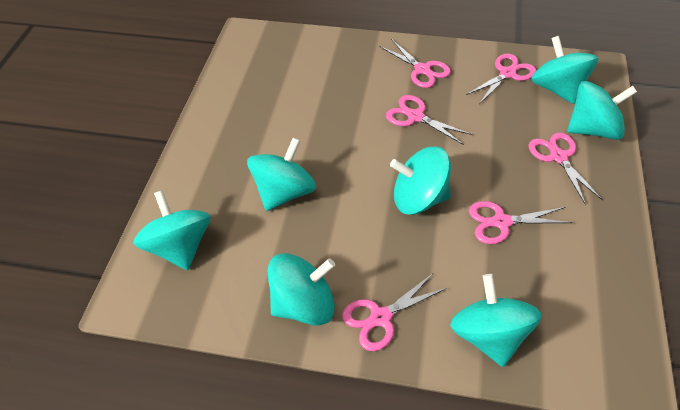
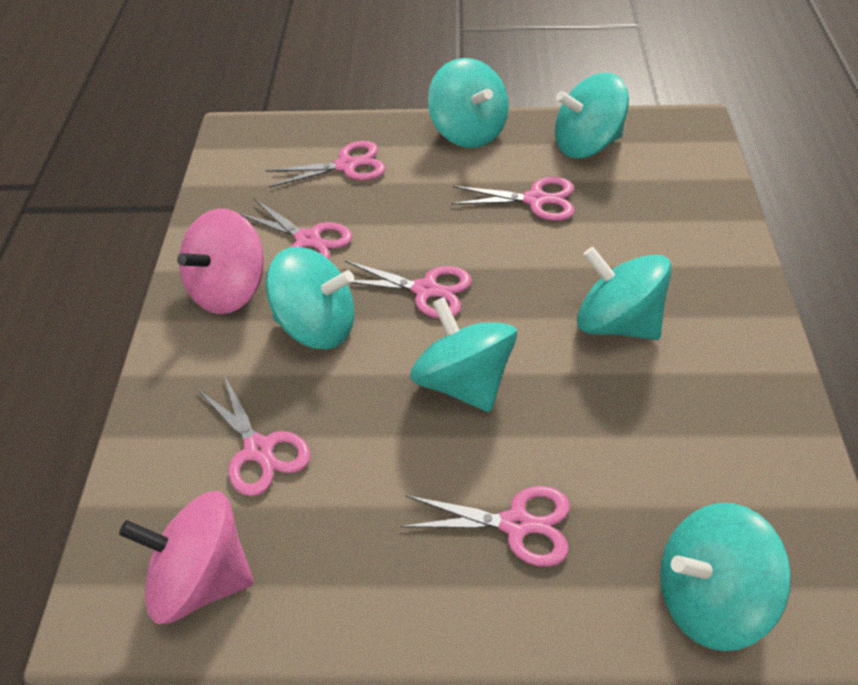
pink spinning top: none = 0 -> [119,491,254,624] [177,208,264,314] = 2
turquoise spinning top: [133,190,211,270] [247,138,316,211] [268,253,335,326] [390,146,451,215] [450,274,542,367] [531,36,599,104] [567,81,637,140] = 7 -> [266,247,354,349] [410,297,517,412] [428,58,509,148] [555,73,629,158] [577,247,672,340] [660,503,791,651] = 6

